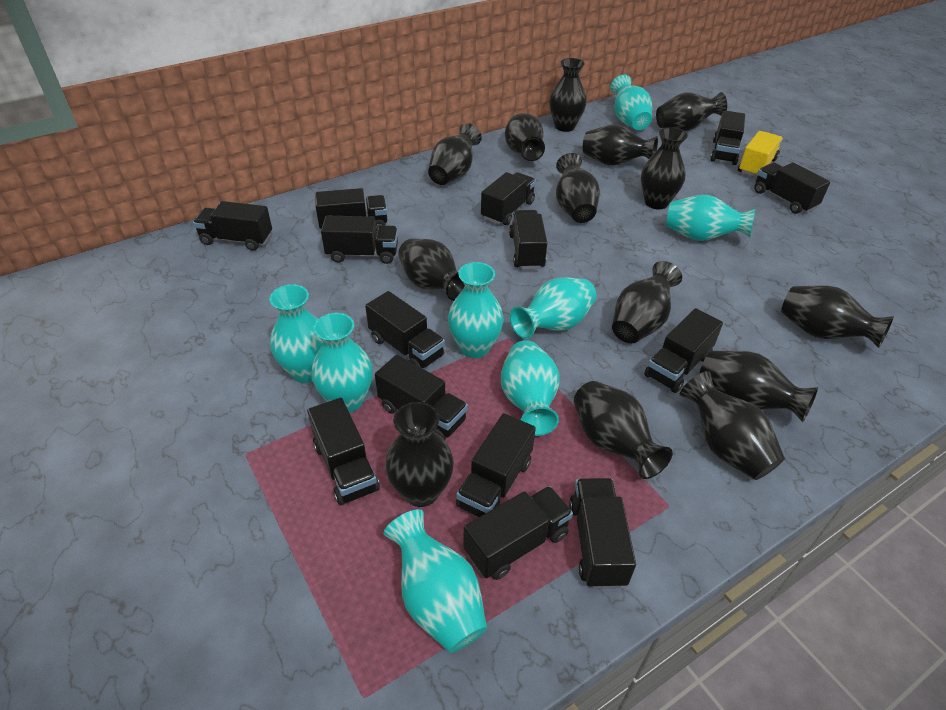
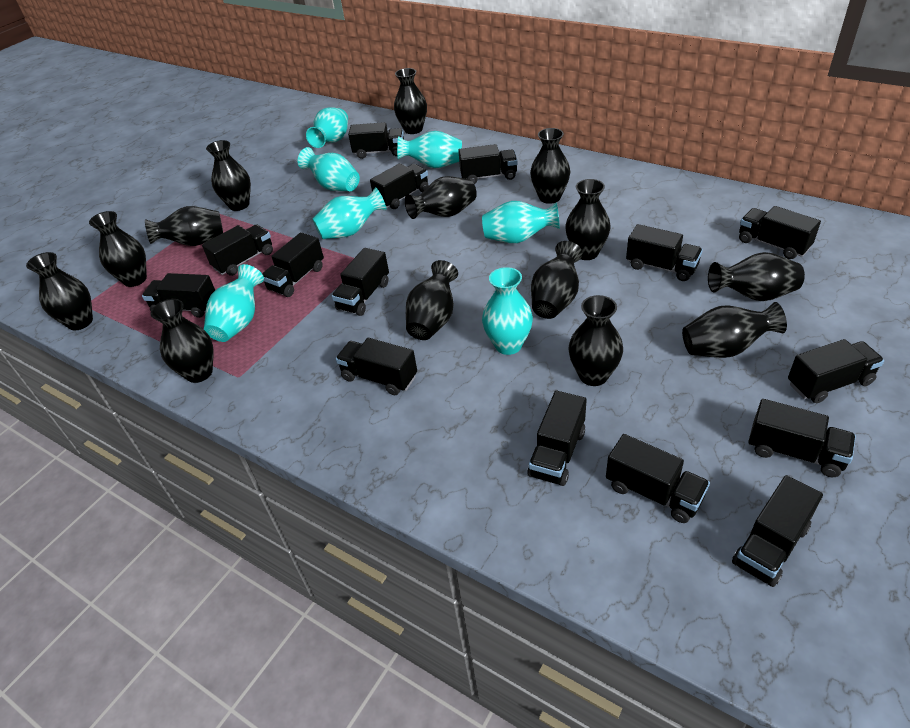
black truck: [193,201,272,251] [307,398,380,505] [315,188,387,231] [321,216,398,264] [365,291,445,368] [375,355,468,440] [456,413,536,517] [463,486,573,580] [481,172,536,225] [509,210,547,269] [569,478,636,589] [644,308,723,393] [710,110,745,165] [754,162,830,214] = 14 -> [142,273,215,318] [202,224,273,276] [262,232,324,297] [332,248,389,316] [336,338,417,395] [348,122,404,159] [370,163,429,209] [458,144,517,184] [527,391,587,486] [606,434,710,523] [626,224,703,281] [732,475,823,587] [739,206,821,259] [748,399,856,477] [788,339,884,403] = 15
turquoise vase: [269,284,323,383] [311,313,373,413] [383,509,487,653] [448,262,504,358] [501,340,560,436] [510,277,597,339] [610,75,652,130] [666,195,756,241] = 8 -> [204,264,264,342] [298,147,360,191] [306,107,348,148] [312,187,387,239] [397,131,462,168] [482,201,560,243] [482,267,533,355] = 7
yellow truck: [738,131,783,178] = 1 -> none = 0

